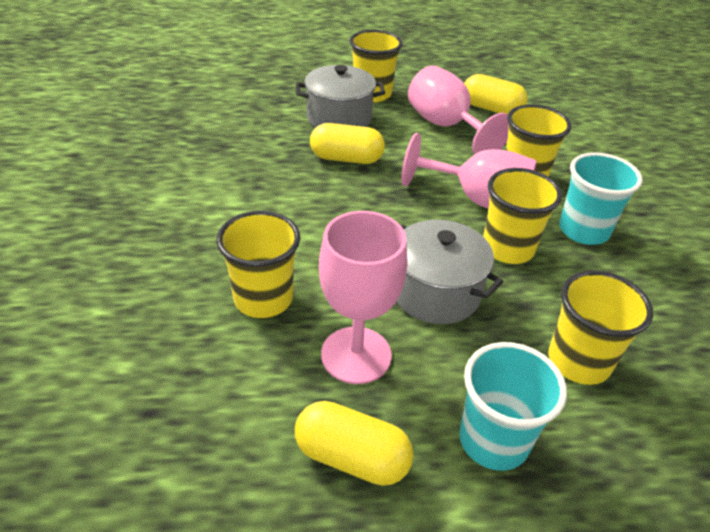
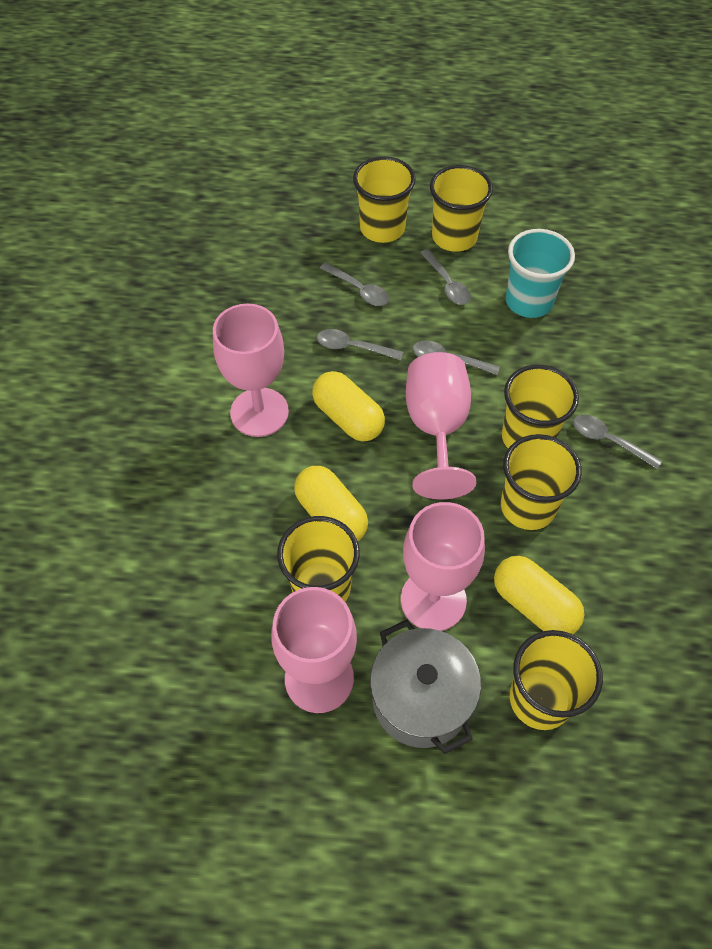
grey pot: [295,65,385,128] [397,220,503,324] = 2 -> [370,620,481,754] = 1
grey spoon: none = 0 -> [317,329,403,360] [320,262,389,306] [412,341,500,375] [420,249,471,305] [573,415,662,469] = 5
pink goblet: [319,211,407,384] [402,133,537,209] [408,65,509,154] = 3 -> [213,304,289,437] [271,587,357,713] [401,502,485,631] [406,352,476,499] = 4
turquoise cup: [459,342,567,471] [559,152,643,245] = 2 -> [506,229,575,318] = 1
yellow cup: [216,211,300,318] [350,30,403,102] [483,168,562,264] [505,105,572,177] [548,270,653,385] = 5 -> [277,516,360,602] [353,156,416,243] [430,165,493,252] [501,434,582,530] [502,365,579,449] [510,630,603,730] = 6

